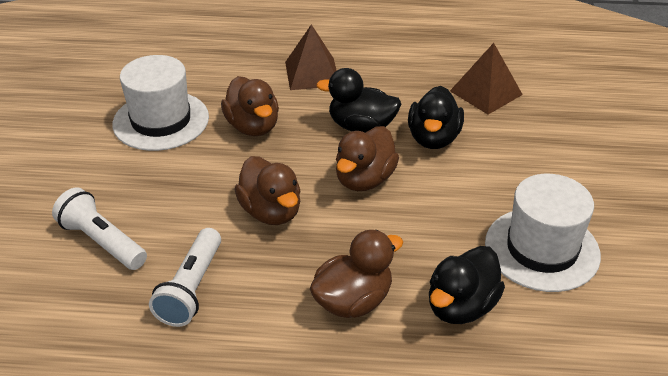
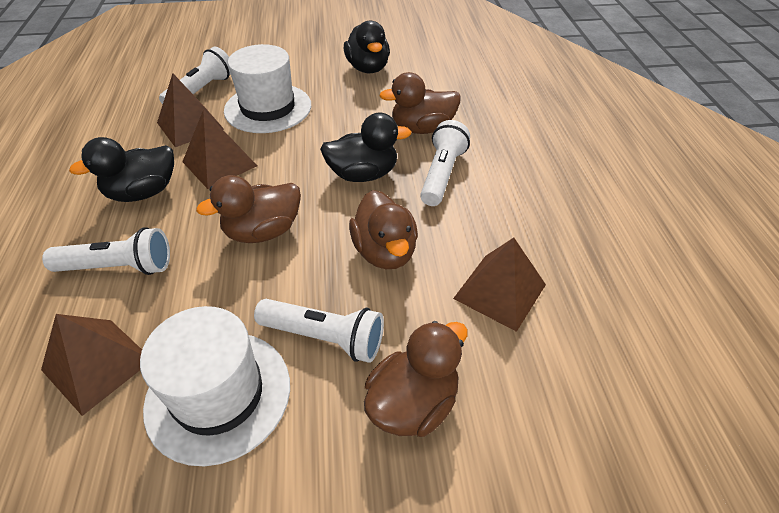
brown pyramid: [285,24,337,90] [450,43,523,114] = 2 -> [41,314,142,416] [157,73,224,147] [182,110,257,189] [453,238,546,332] = 4
white flashlight: [52,187,147,270] [149,228,221,327] = 2 -> [42,227,170,275] [159,47,231,105] [254,299,384,363] [420,120,470,206] = 4

